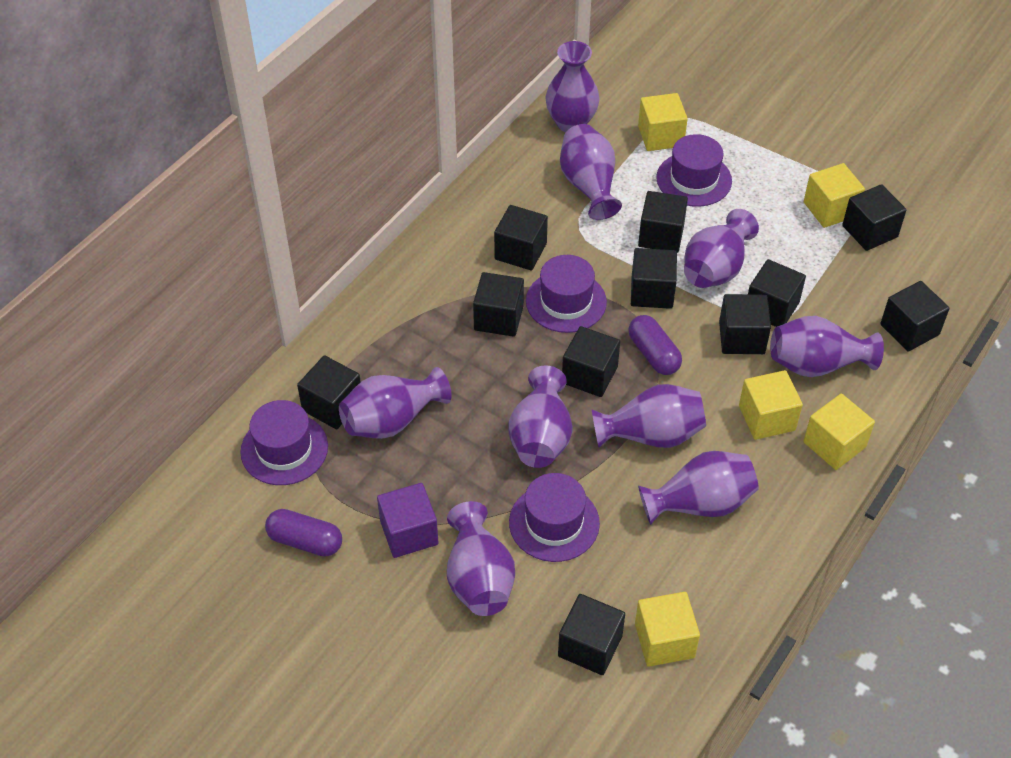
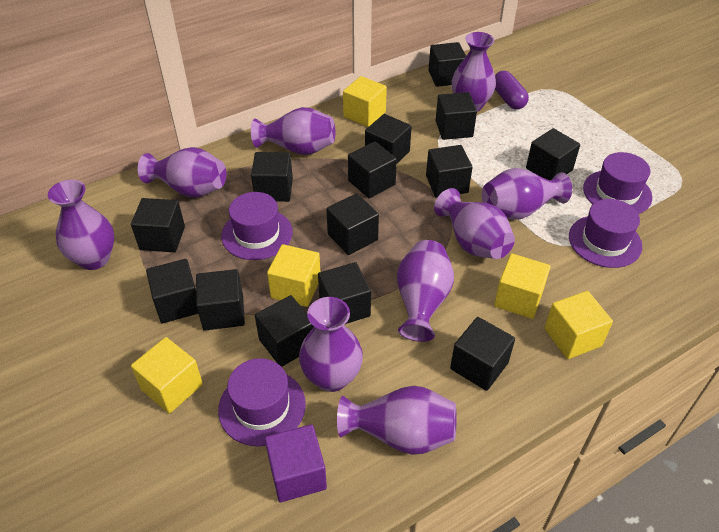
black cube: [297,355,361,429] [473,272,524,337] [494,205,548,271] [558,594,625,675] [562,326,620,397] [631,248,677,309] [638,191,688,253] [719,294,771,354] [748,259,806,327] [842,184,906,251] [880,281,950,352] = 11 -> [131,198,185,252] [146,259,199,323] [196,269,245,330] [251,152,293,202] [255,295,314,367] [318,262,371,324] [326,193,379,255] [348,141,397,198] [365,114,412,163] [426,145,472,198] [429,42,466,87] [436,92,477,140] [450,317,515,391] [526,128,580,180] = 14
purple capsule: [265,509,342,557] [629,315,682,375] = 2 -> [495,71,529,110] = 1

